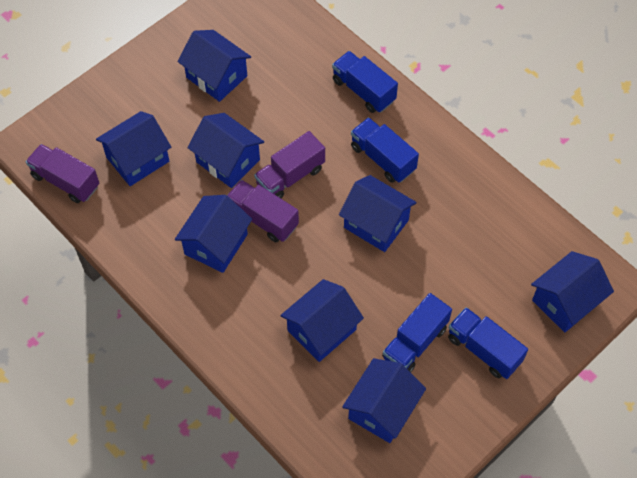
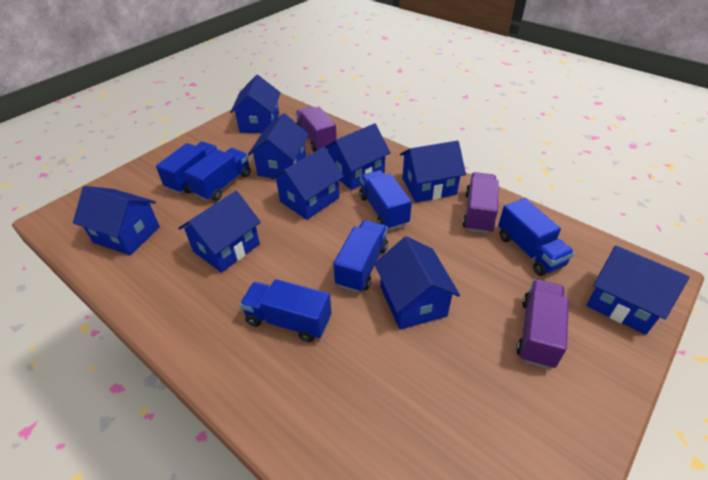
blue house: [96,111,171,186] [175,195,252,273] [178,30,251,102] [187,113,264,188] [280,279,364,362] [339,175,417,252] [342,358,426,443] [531,251,614,333] = 8 -> [73,186,160,255] [178,191,261,273] [230,75,281,133] [248,113,309,178] [271,147,344,220] [325,123,391,190] [374,236,460,330] [400,140,466,202] [587,245,689,335] = 9
blue truck: [332,51,398,113] [351,117,419,183] [382,293,452,372] [448,307,528,379] = 4 -> [156,141,219,194] [184,148,251,201] [240,279,332,342] [333,220,388,293] [359,170,412,230] [498,198,574,276] = 6

